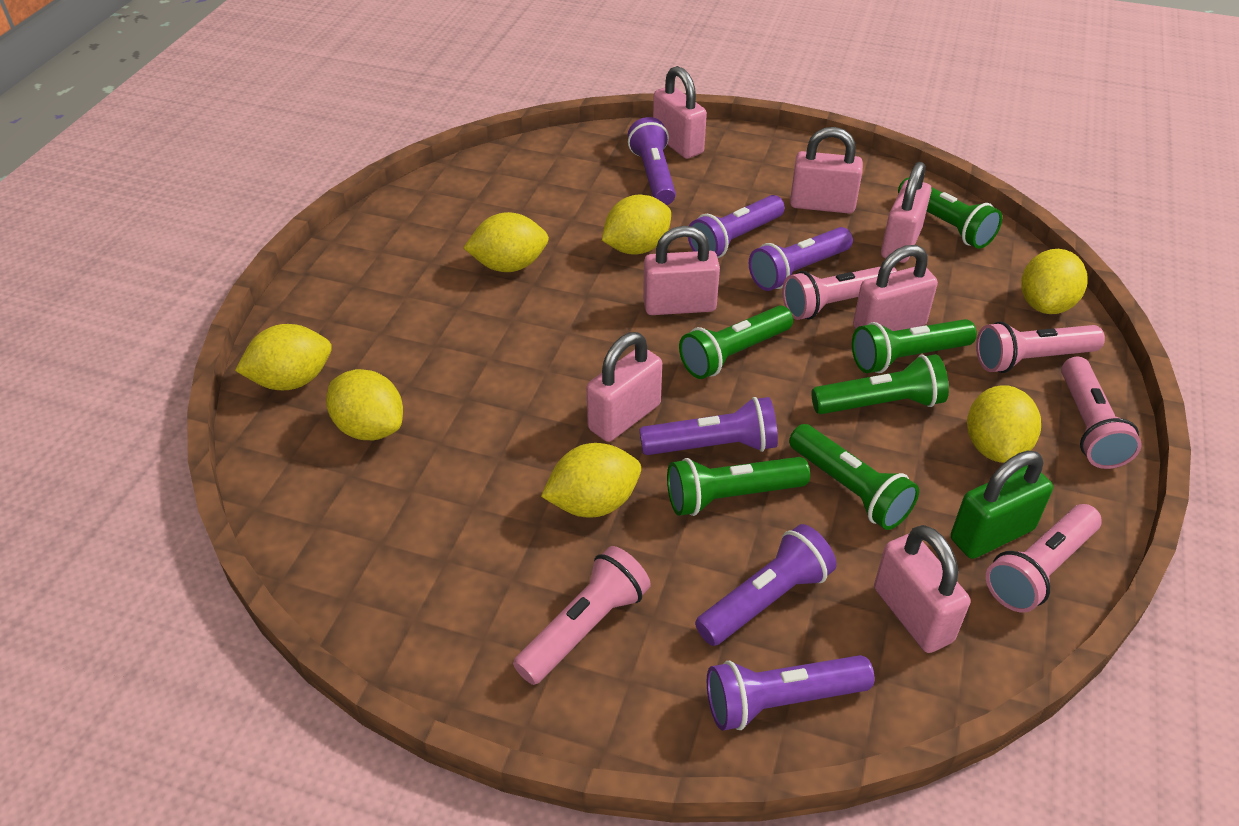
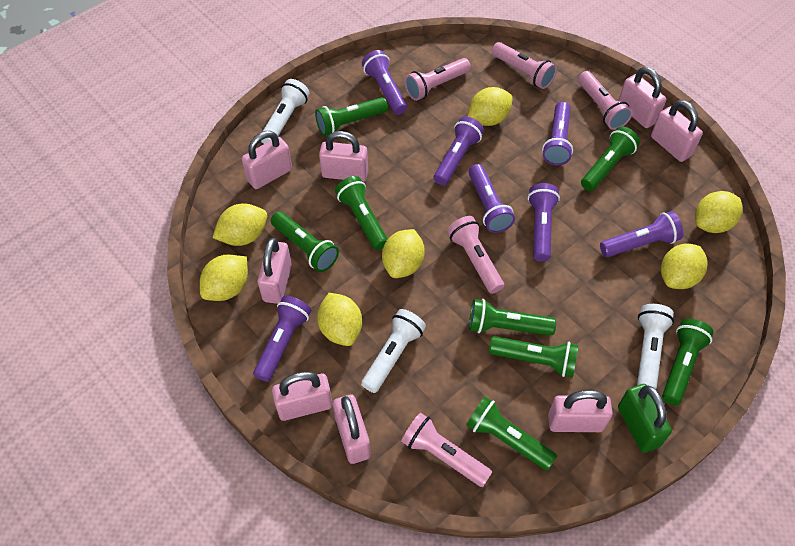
green flashlight: [667,457,810,516] [679,305,793,379] [789,424,919,530] [812,354,949,414] [852,319,977,373] [898,177,1002,249] = 6 -> [271,211,339,272] [315,97,388,136] [335,176,388,250] [466,397,557,470] [469,299,556,336] [489,336,579,377] [581,127,640,191] [662,319,714,405] = 8
pink padlock: [586,332,662,442] [643,226,720,315] [653,66,707,159] [790,127,863,214] [853,245,938,331] [874,525,970,653] [881,162,931,263] = 7 -> [242,131,292,189] [257,238,292,304] [272,372,333,421] [319,131,368,182] [333,394,371,464] [548,390,613,432] [618,67,666,128] [651,100,703,162] = 8
purple flashlight: [628,117,676,205] [639,397,778,455] [688,195,785,258] [695,524,837,646] [707,655,874,730] [749,227,853,291] = 6 -> [253,296,311,382] [362,50,407,115] [434,117,484,186] [468,164,515,233] [528,183,560,262] [542,102,573,165] [600,211,683,257] = 7
white flashlight: none = 0 -> [261,79,310,144] [361,309,426,393] [637,304,674,389] = 3

